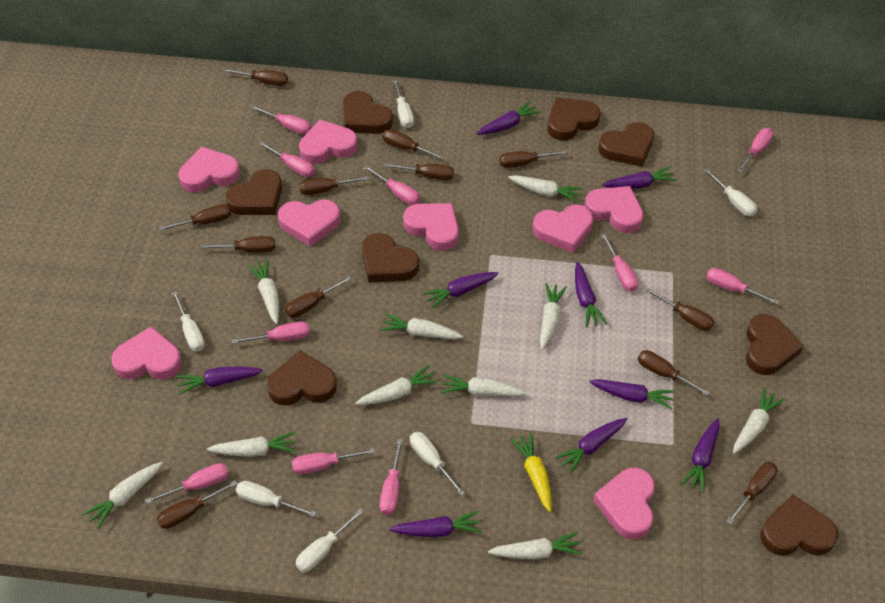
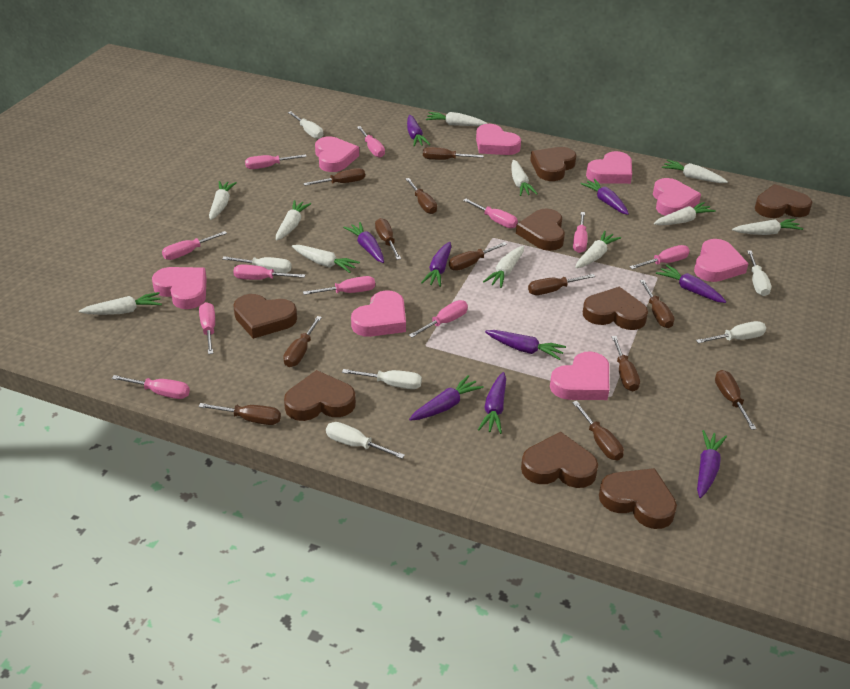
pink screwdriver: [145,463,229,504] [232,321,310,344] [251,105,311,134] [258,141,315,177] [292,448,375,474] [364,166,420,205] [379,439,403,515] [601,233,638,291] [706,268,779,304] [737,128,774,172] = 10 -> [112,375,190,399] [162,231,227,260] [199,302,215,354] [233,265,305,280] [245,154,307,169] [303,276,375,295] [357,126,385,158] [409,300,468,338] [463,199,518,228] [573,212,587,253] [630,245,690,269] = 11
white carrot: [83,462,163,529] [207,432,296,457] [248,260,279,324] [355,365,438,405] [380,313,463,339] [441,374,527,396] [488,532,582,559] [508,175,583,203] [540,283,567,350] [733,388,785,454] = 10 -> [79,292,162,315] [209,181,237,220] [276,200,311,241] [292,245,360,273] [426,112,487,126] [483,246,524,288] [511,160,538,196] [575,231,621,268] [654,202,716,225] [662,160,728,183] [732,219,803,235] = 11
yellow carrot: [510,432,552,512] = 1 -> none = 0

